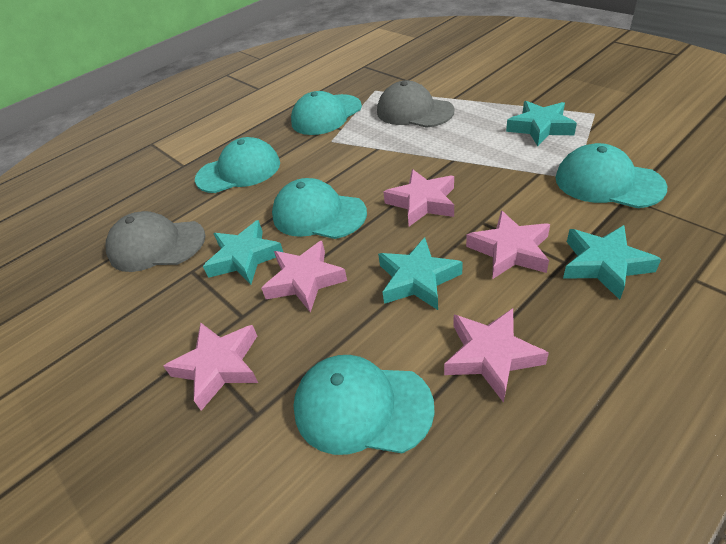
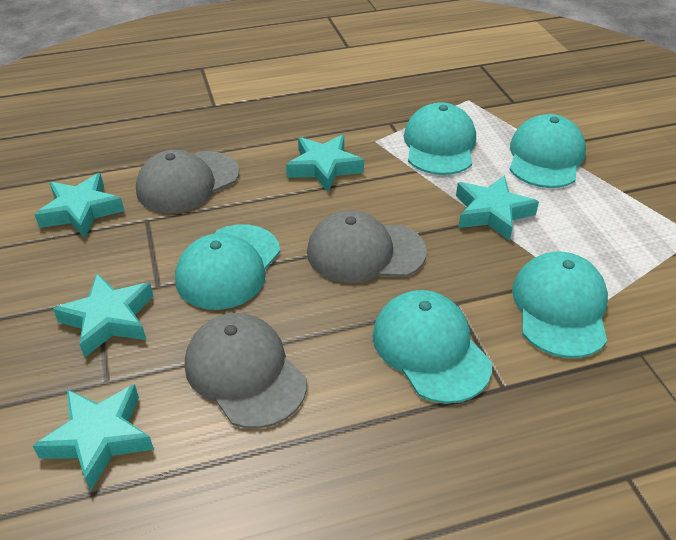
grey cap: [106,211,205,272] [377,81,454,128] = 2 -> [136,150,239,213] [185,313,307,429] [307,210,427,283] = 3
pink star: [163,322,258,411] [261,241,347,312] [383,169,454,226] [444,308,549,403] [466,210,550,279] = 5 -> none = 0
turquoise star: [203,220,283,285] [378,237,463,310] [506,101,577,146] [563,225,661,300] = 4 -> [33,384,154,491] [34,173,124,238] [53,273,154,358] [286,135,364,192] [456,175,539,241] = 5

